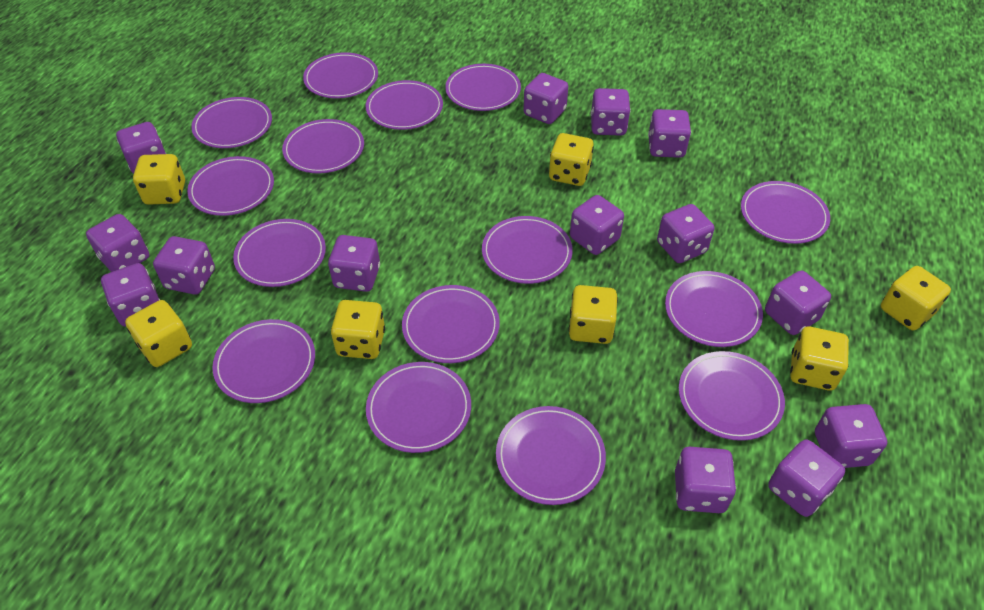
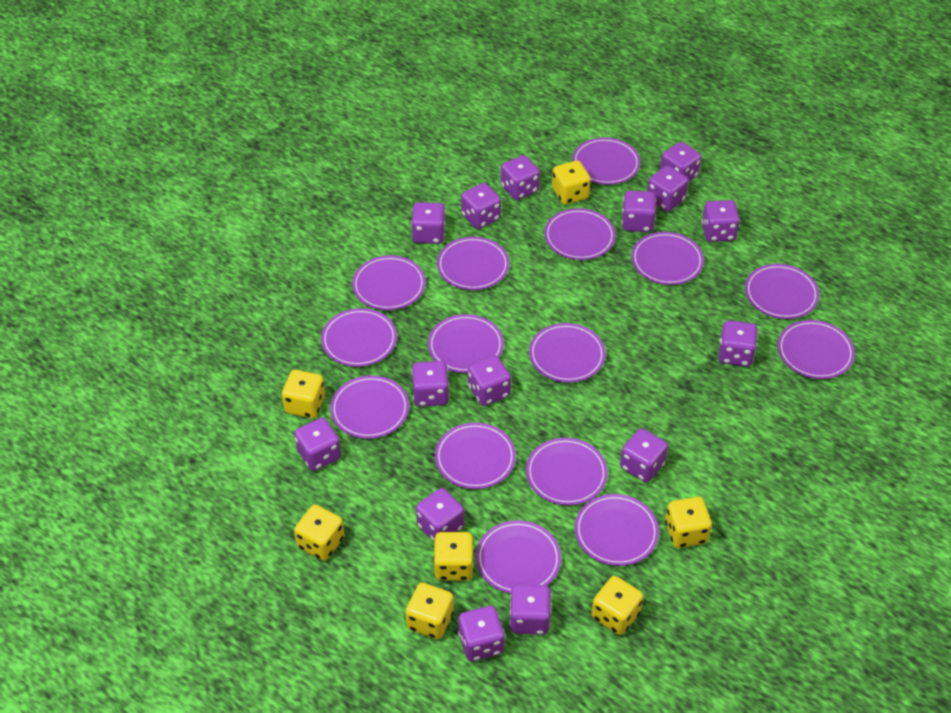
purple dice: [86,214,149,272] [101,263,160,326] [116,122,166,174] [153,236,215,294] [328,235,380,292] [523,73,568,124] [570,195,624,255] [591,88,630,136] [648,109,691,158] [657,204,714,263] [675,447,736,513] [765,271,831,335] [768,439,845,517] [815,404,887,468] = 14 -> [294,418,341,471] [411,202,445,244] [412,361,449,407] [416,488,464,542] [458,606,505,661] [461,183,501,229] [468,355,511,406] [501,155,540,200] [509,584,551,635] [620,428,668,483] [622,190,656,232] [647,166,689,212] [660,142,701,182] [702,200,740,242] [719,320,758,367] = 15

